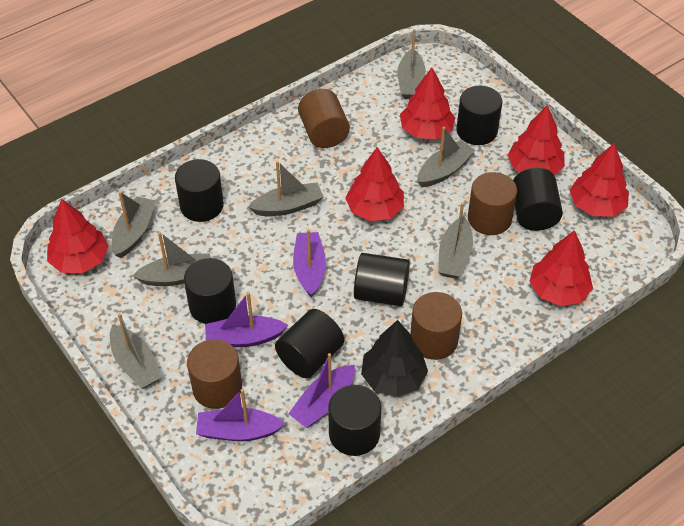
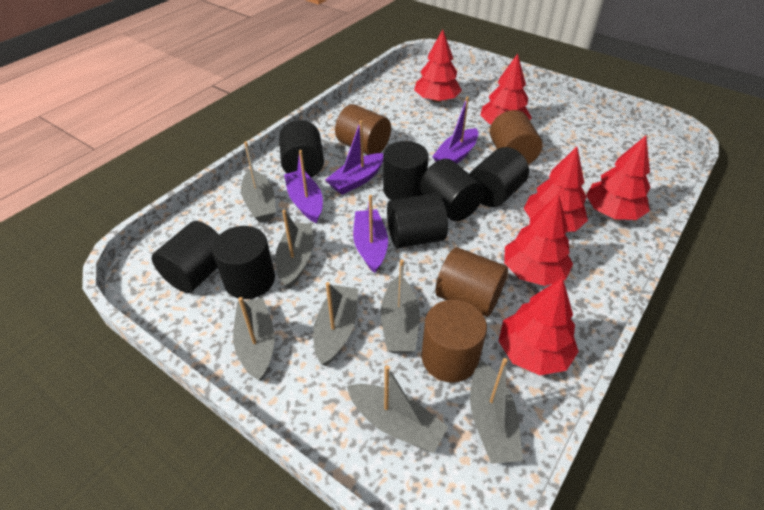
black tree: [361,320,428,397] = 1 -> none = 0

